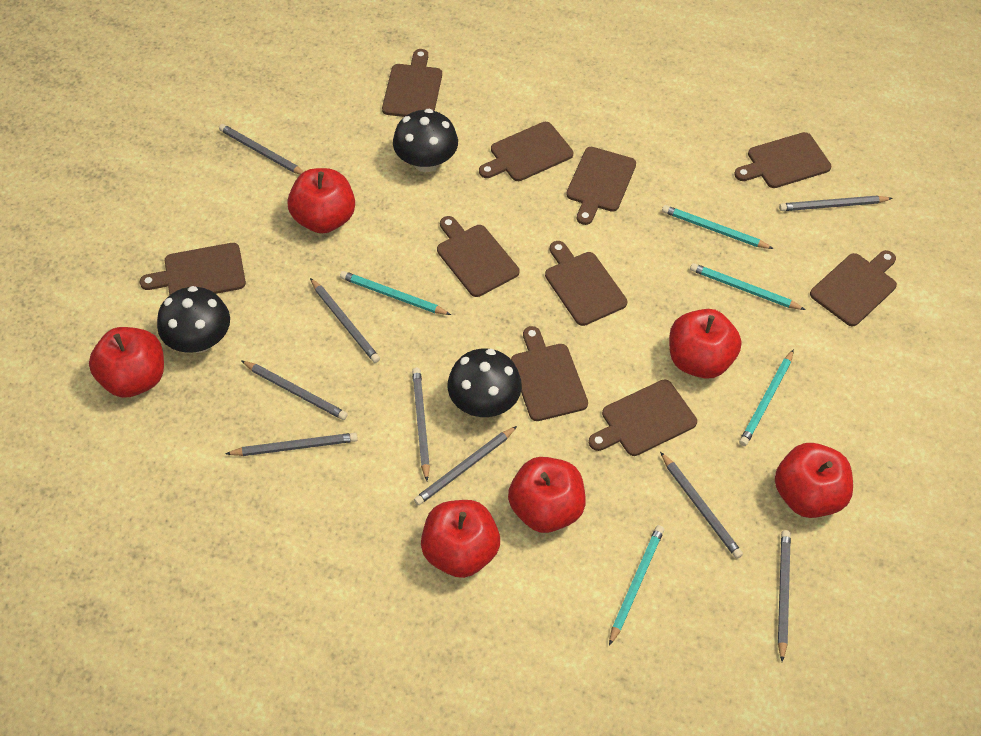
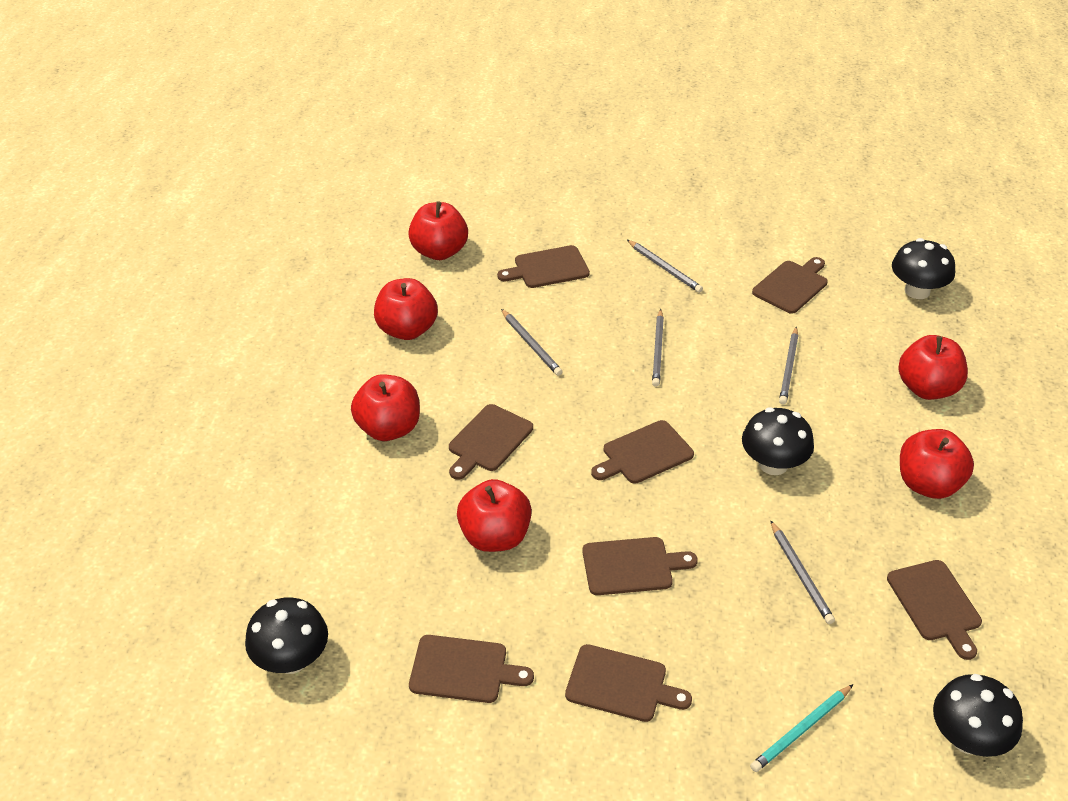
black mushroom: [157,286,230,353] [393,109,458,172] [447,349,522,417] = 3 -> [245,598,328,674] [742,407,814,475] [892,238,955,299] [933,674,1023,757] = 4
brown cutting board: [140,243,246,295] [382,49,442,117] [437,216,519,297] [479,122,573,181] [511,326,588,421] [545,241,627,326] [566,147,636,225] [589,380,697,456] [734,132,832,188] [810,250,897,326] = 10 -> [409,635,534,703] [449,404,533,480] [497,245,590,288] [565,644,692,722] [582,537,698,595] [591,420,694,484] [752,257,828,314] [887,560,982,660] = 8
grey pencil: [219,124,304,175] [225,433,358,456] [241,360,348,420] [310,278,380,363] [412,368,430,481] [414,426,517,505] [660,452,743,559] [778,530,791,662] [779,195,893,211] = 9 -> [501,309,563,376] [627,240,703,293] [652,309,664,387] [770,520,835,624] [779,327,798,405] = 5
turquoise pencil: [340,271,451,315] [609,525,664,646] [662,205,774,249] [690,263,806,310] [739,349,794,446] = 5 -> [750,684,853,772] = 1

